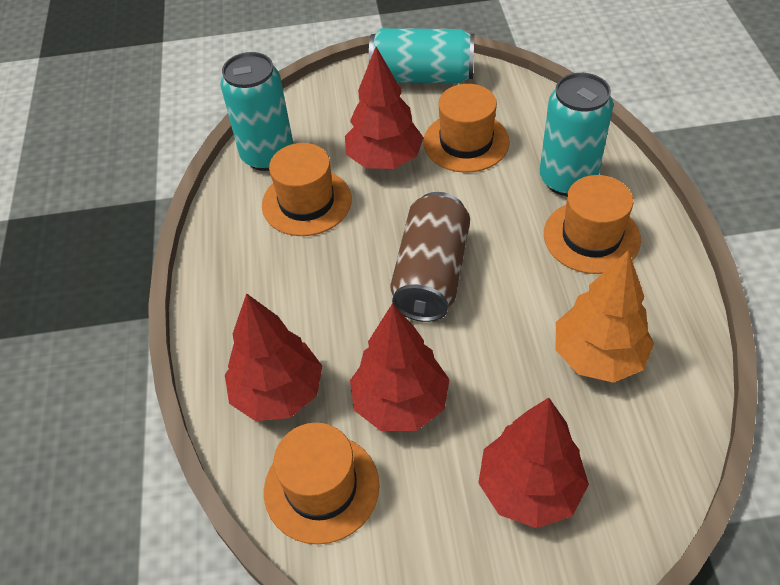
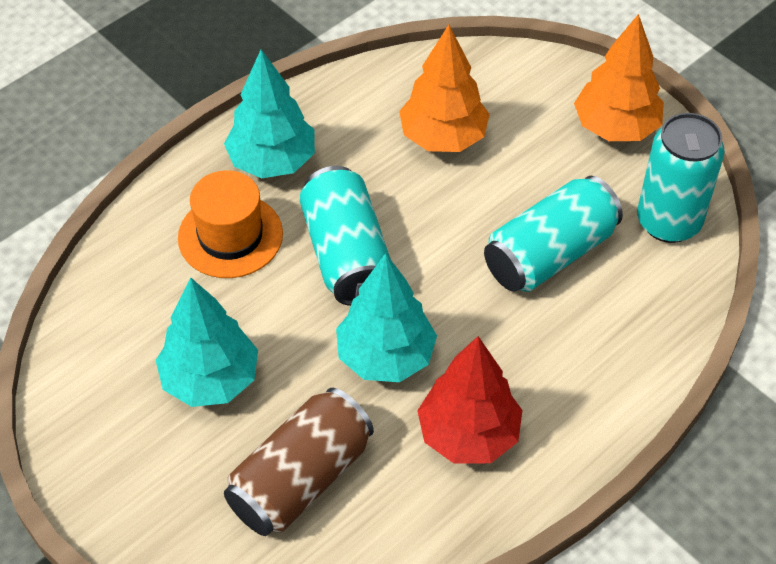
orange hat: [262,143,351,236] [264,423,379,544] [423,84,510,173] [544,175,641,274] = 4 -> [178,170,283,278] = 1
orange tree: [556,250,654,383] = 1 -> [399,25,490,152] [574,14,664,141] = 2
red tree: [225,293,322,421] [345,47,424,169] [350,303,450,431] [479,398,589,528] = 4 -> [417,336,522,464] = 1
turquoise tree: none = 0 -> [156,277,258,407] [224,49,315,178] [336,253,437,382] = 3

